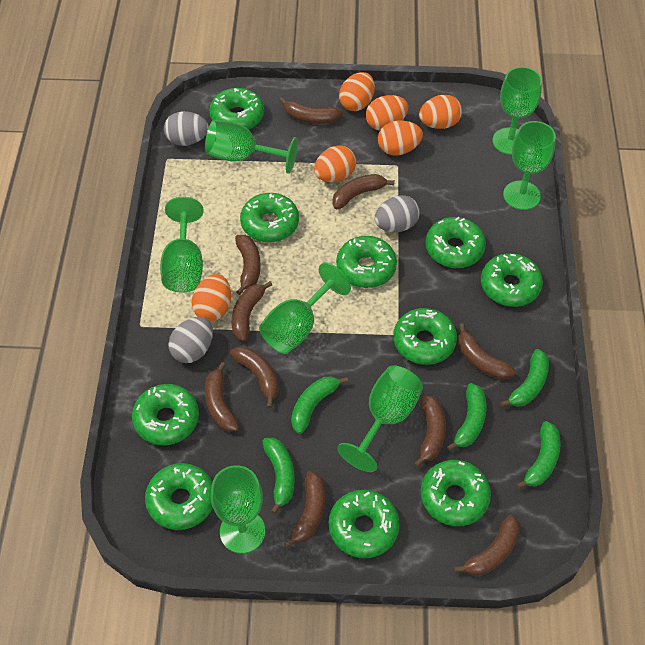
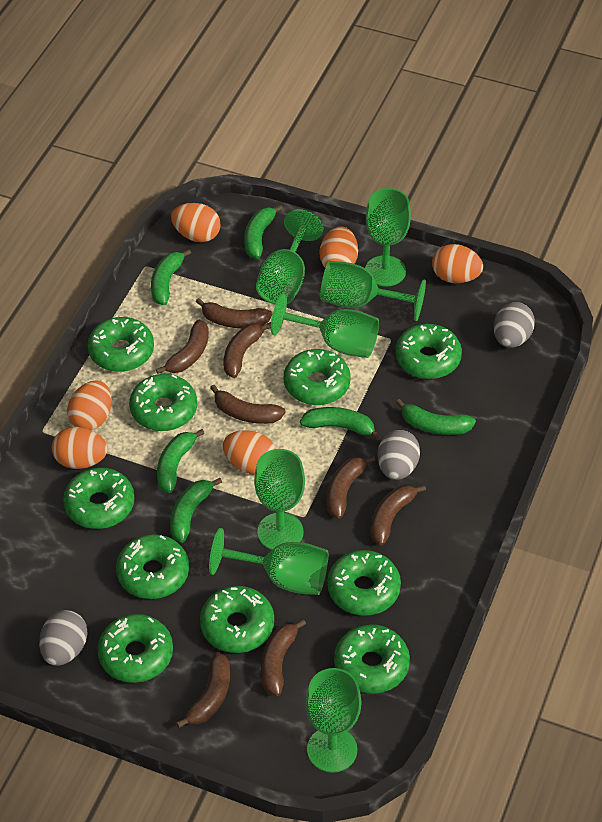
brown banana: [205,362,239,432] [230,346,279,408] [232,281,272,341] [235,235,261,295] [279,97,343,124] [284,471,325,548] [332,174,395,209] [414,395,446,468] [454,515,520,576] [458,323,516,380] = 10 -> [156,320,209,374] [176,652,230,728] [196,298,272,328] [210,385,286,424] [224,322,271,378] [261,619,306,696] [327,455,376,519] [370,485,426,546] = 8
green banana: [262,438,295,514] [291,376,348,434] [447,383,487,451] [500,349,549,407] [516,421,561,489] = 5 -> [151,249,191,305] [157,429,205,493] [170,478,222,543] [244,205,283,259] [300,407,381,441] [396,399,476,435] = 6

